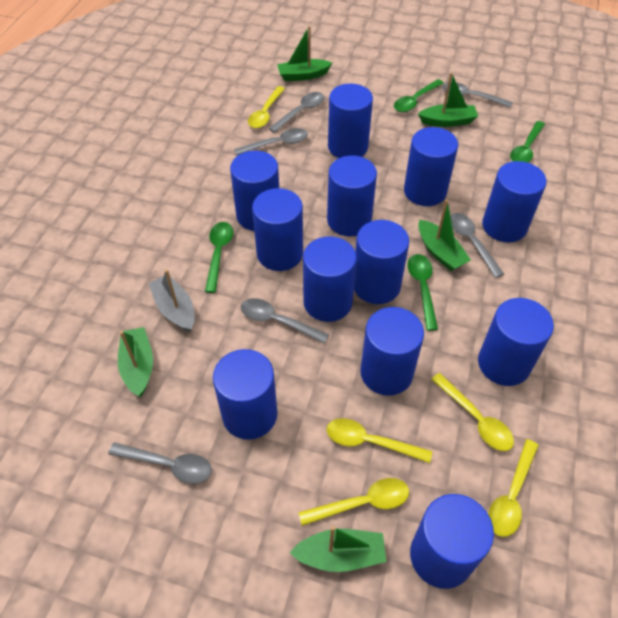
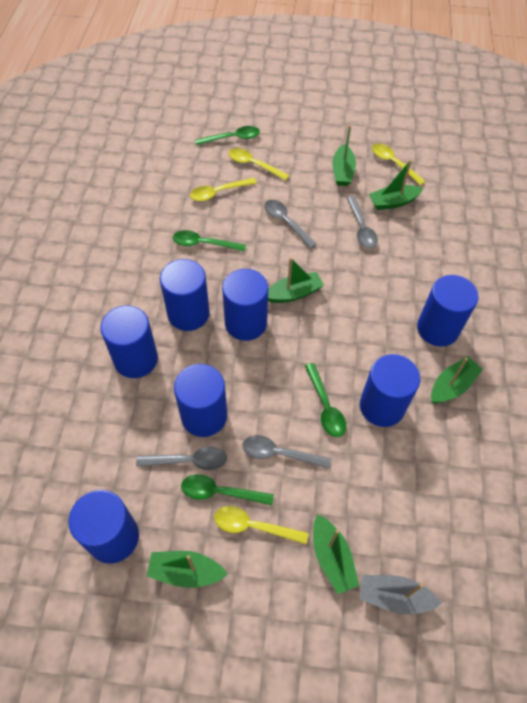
blue cylinder: [213,349,277,440] [230,151,279,231] [252,188,303,271] [303,236,357,322] [327,155,377,236] [328,84,373,158] [354,220,409,304] [360,307,424,396] [404,127,458,206] [410,494,494,589] [478,298,554,386] [482,161,547,242] = 12 -> [69,490,139,564] [100,306,158,378] [160,259,210,331] [174,364,227,437] [222,269,268,341] [360,354,420,427] [417,275,478,347] = 7
green boat: [118,327,153,397] [277,26,332,81] [290,526,386,572] [418,72,478,127] [418,199,471,271] = 5 -> [147,551,228,588] [268,257,324,303] [313,514,359,594] [332,125,356,186] [369,160,423,210] [431,356,483,404] = 6
grey spoon: [108,442,212,484] [234,128,308,156] [241,298,329,344] [268,92,324,133] [442,82,513,108] [450,213,504,278] = 6 -> [136,447,227,470] [243,435,331,469] [264,200,317,249] [347,196,378,248] = 4
yellow spoon: [248,86,285,128] [298,478,409,526] [327,418,432,463] [431,373,514,451] [488,439,539,537] = 5 -> [190,178,257,201] [214,506,309,544] [229,148,290,181] [372,143,426,186] = 4

